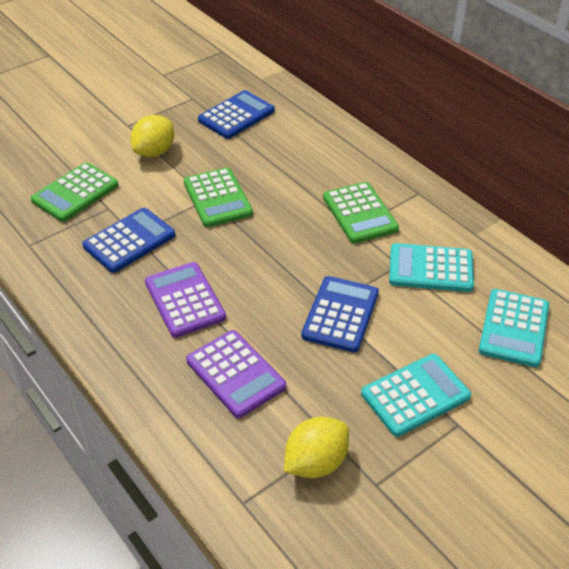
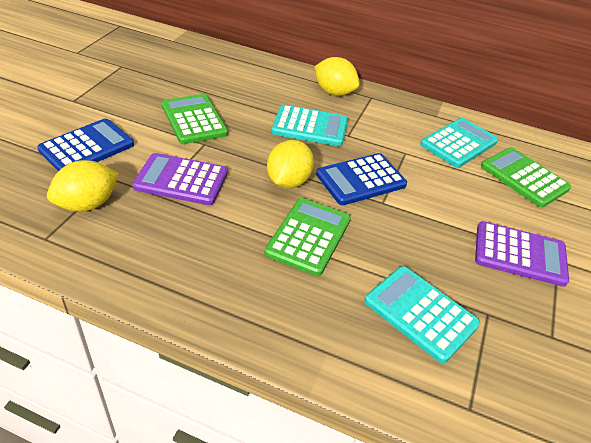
blue calculator: [82,208,175,273] [198,90,275,139] [301,276,379,353] = 3 -> [37,118,134,171] [316,153,407,205] = 2
yellow lemon: [131,115,174,157] [284,417,349,478] = 2 -> [47,160,119,212] [267,140,314,188] [315,57,360,96] = 3

